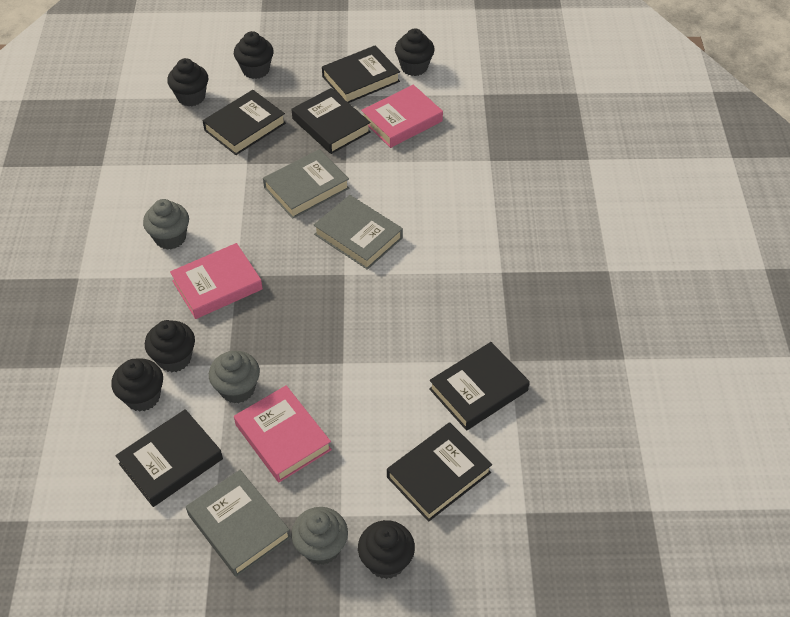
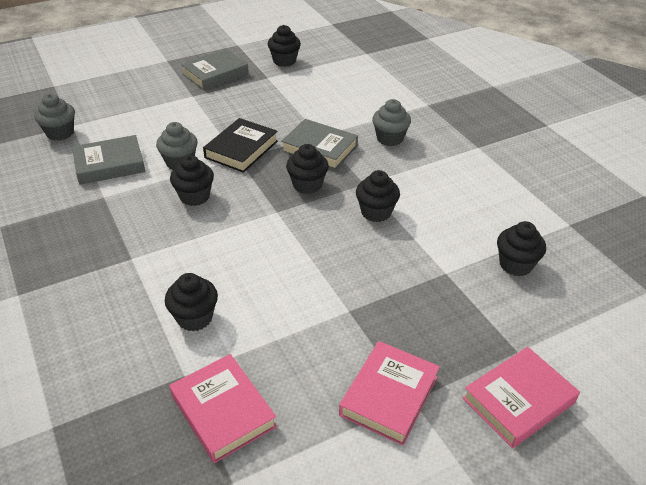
black book: [115,409,223,507] [203,90,286,155] [292,88,371,154] [322,45,400,103] [387,422,492,522] [429,342,530,431] = 6 -> [203,118,278,173] = 1

